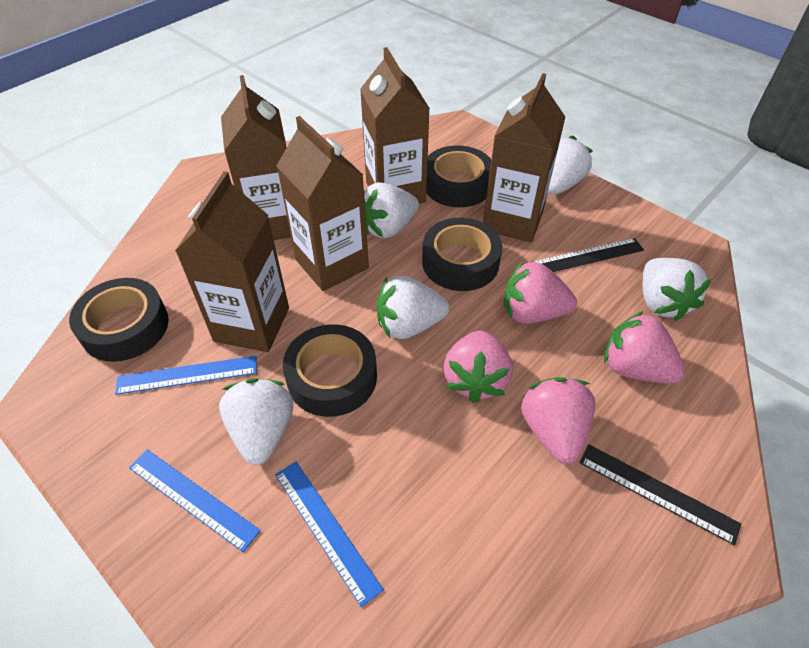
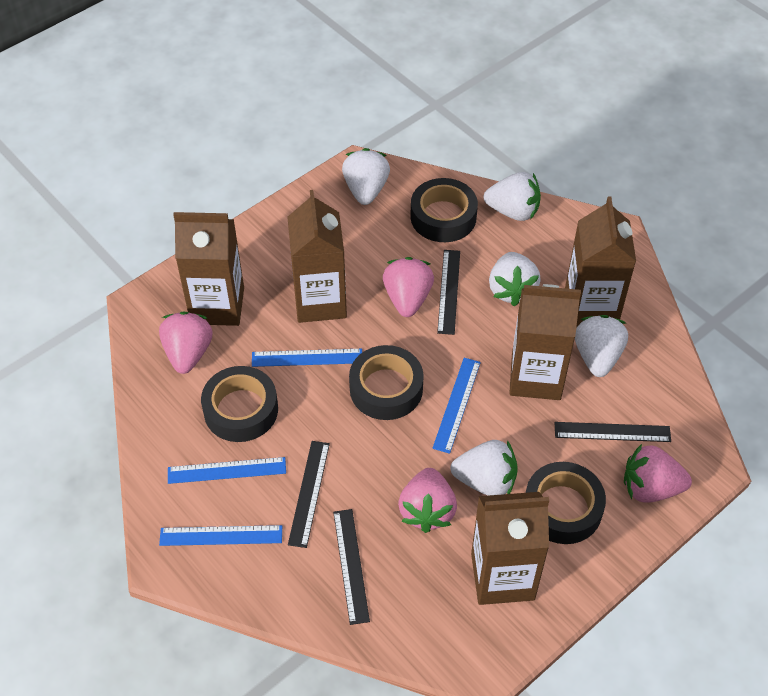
black ruler: [532,238,644,272] [579,444,741,545] = 2 -> [288,441,330,548] [333,509,370,625] [437,250,460,335] [555,422,671,442] = 4
blue ruler: [115,356,257,395] [129,449,261,552] [275,461,384,607] = 3 -> [159,525,282,546] [168,457,286,484] [252,349,362,367] [432,358,481,454] = 4

